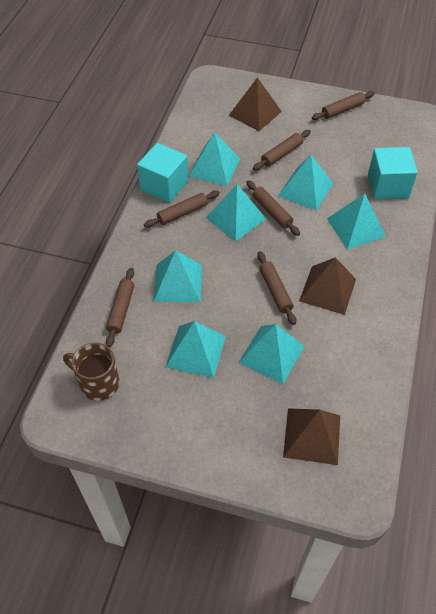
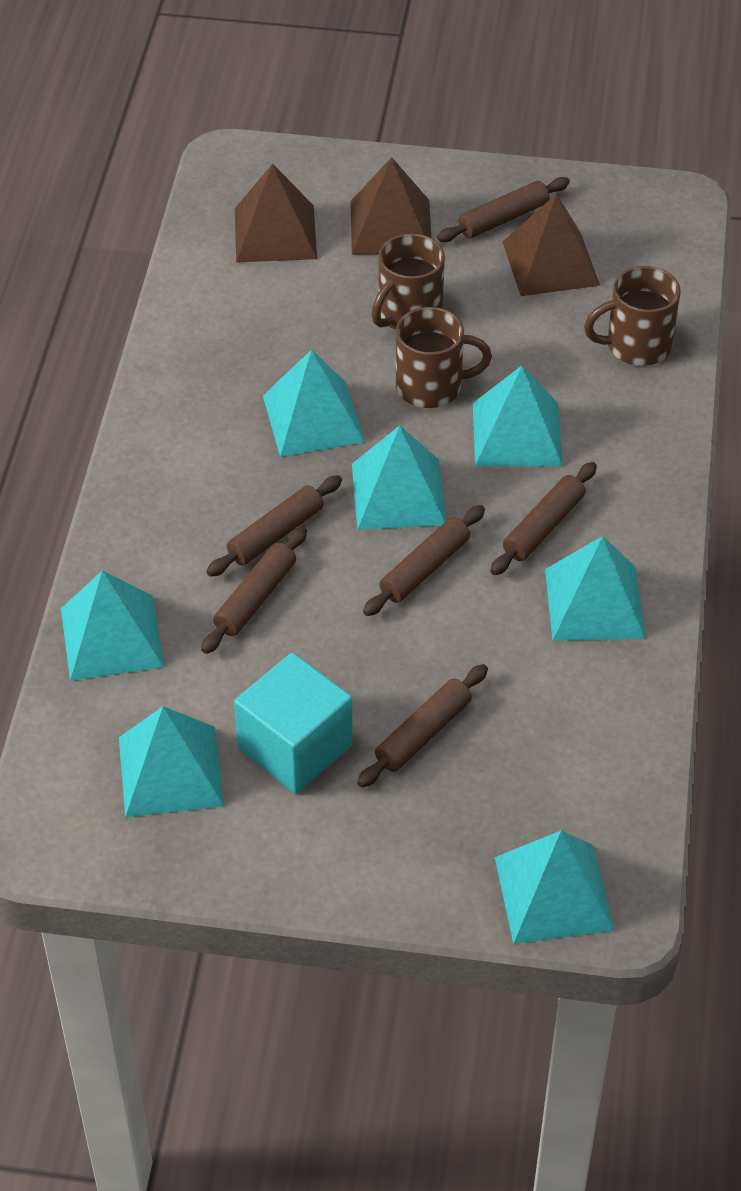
brown mug: [63,343,120,401] = 1 -> [371,233,445,330] [396,307,492,408] [584,266,680,366] = 3
turquoise cube: [137,143,188,203] [368,147,418,199] = 2 -> [234,652,353,794] = 1

